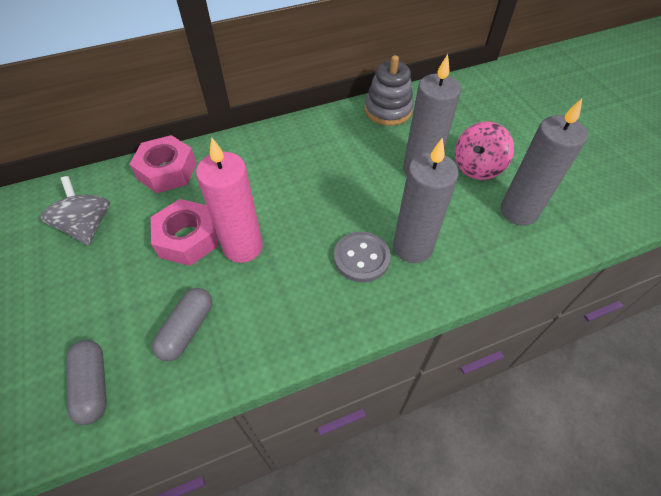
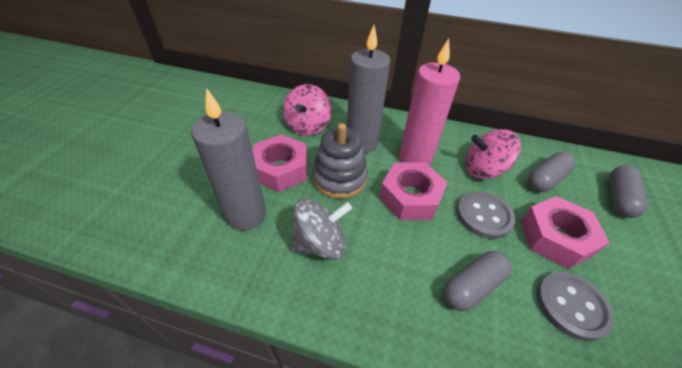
grey button: [334,232,391,283] = 1 -> [457,191,515,239] [537,272,614,341] = 2
grey candle: [393,138,459,263] [403,54,461,175] [501,98,588,226] = 3 -> [191,88,266,231] [347,25,390,153] = 2
grey capsule: [66,340,107,425] [152,288,212,361] = 2 -> [444,251,512,311] [528,152,576,192] [610,165,648,218] = 3
pink nut: [129,135,197,193] [151,199,219,266] = 2 -> [252,134,308,192] [379,162,448,220] [521,196,610,269] = 3
pink spinning top: [455,121,514,180] = 1 -> [283,84,331,136] [465,129,521,179] = 2

